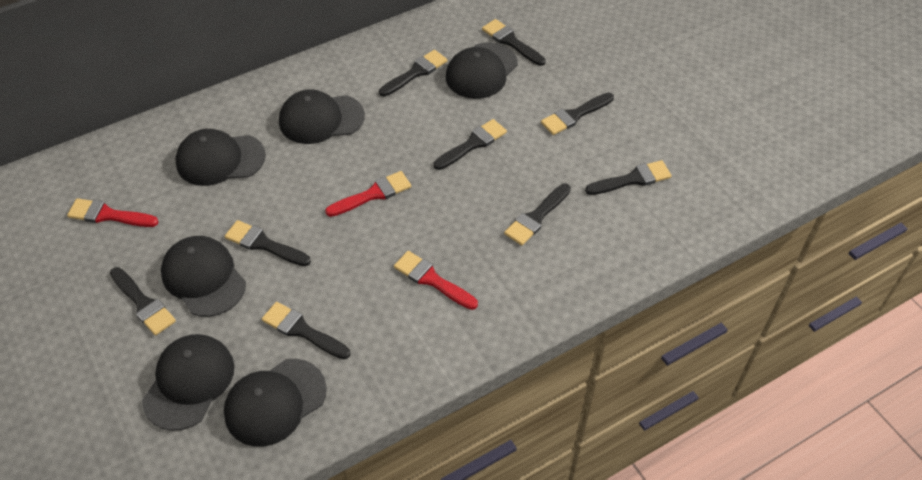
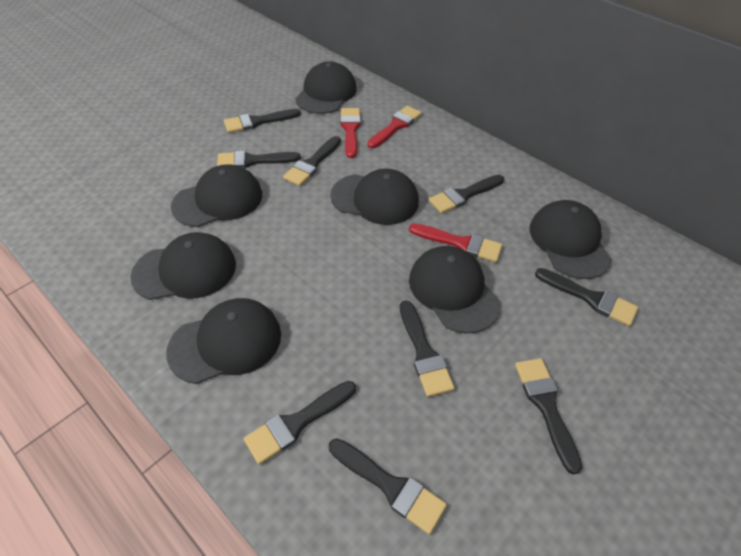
black cap: [142,334,235,431] [161,236,246,317] [175,129,266,186] [224,359,327,447] [279,89,365,144] [446,42,518,99] = 6 -> [130,232,236,300] [166,298,281,384] [171,164,262,227] [295,61,357,114] [330,169,419,225] [409,246,501,333] [530,200,612,279] = 7

